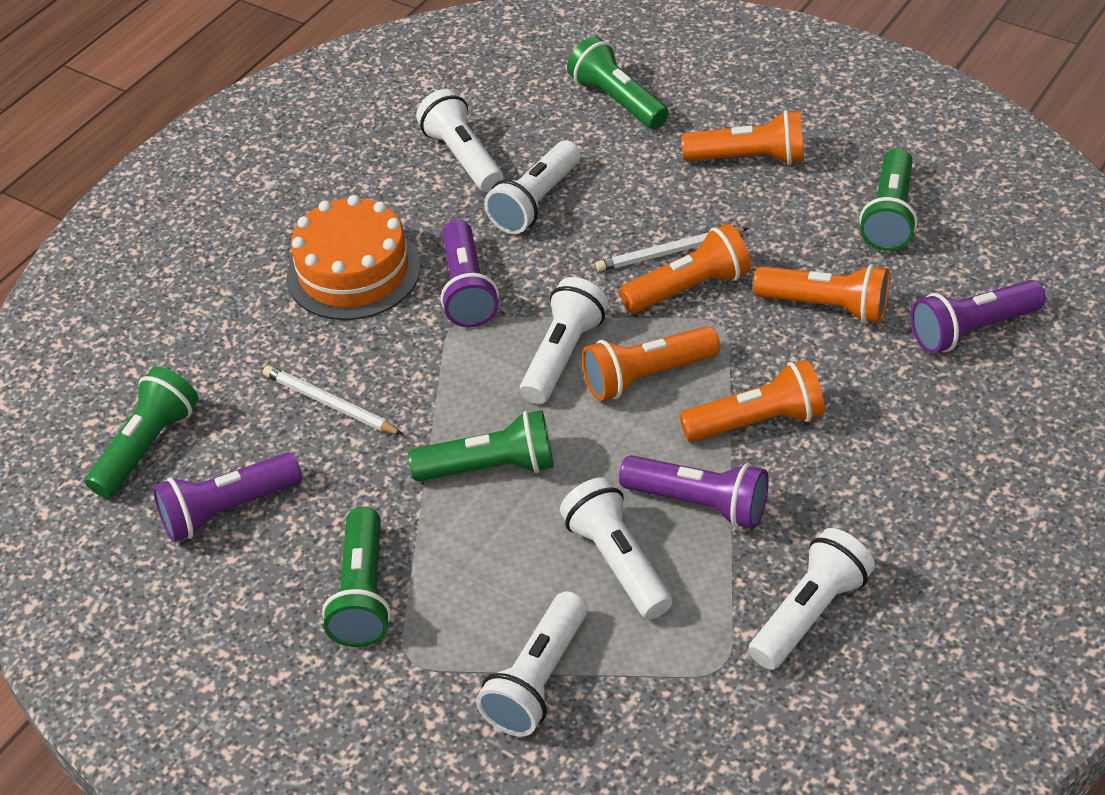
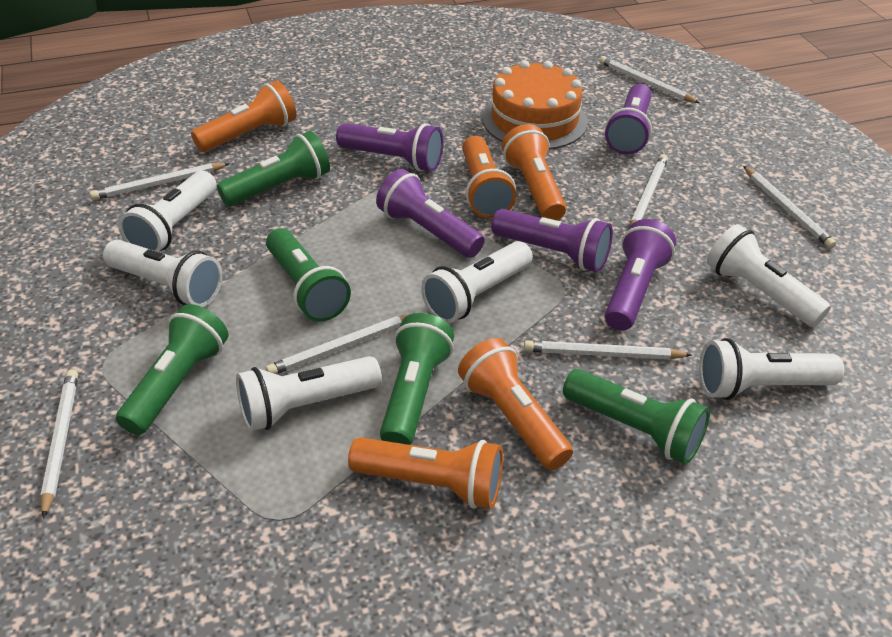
purple flashlight: [153,452,302,542] [441,220,499,328] [619,455,769,529] [911,280,1046,354] = 4 -> [336,123,444,172] [376,169,485,258] [491,209,613,272] [605,84,652,154] [605,219,676,331] = 5
white pencil: [263,365,403,435] [595,227,748,272] = 2 -> [41,370,78,519] [90,163,230,200] [266,314,410,374] [524,340,692,360] [599,56,700,103] [630,154,668,226] [743,166,836,249] = 7

